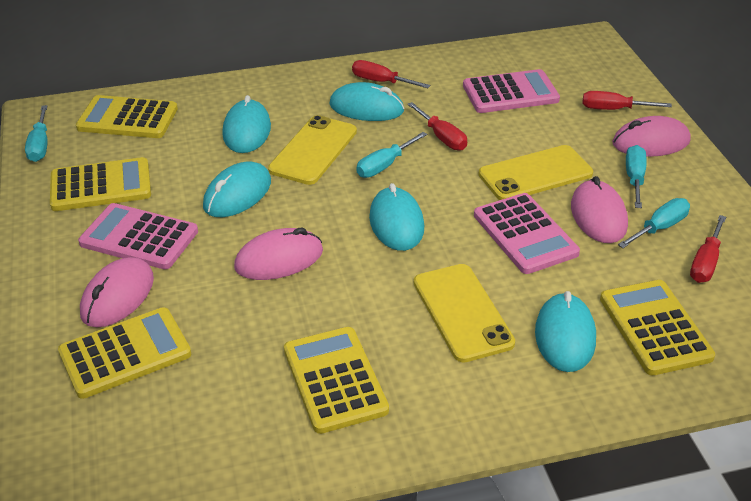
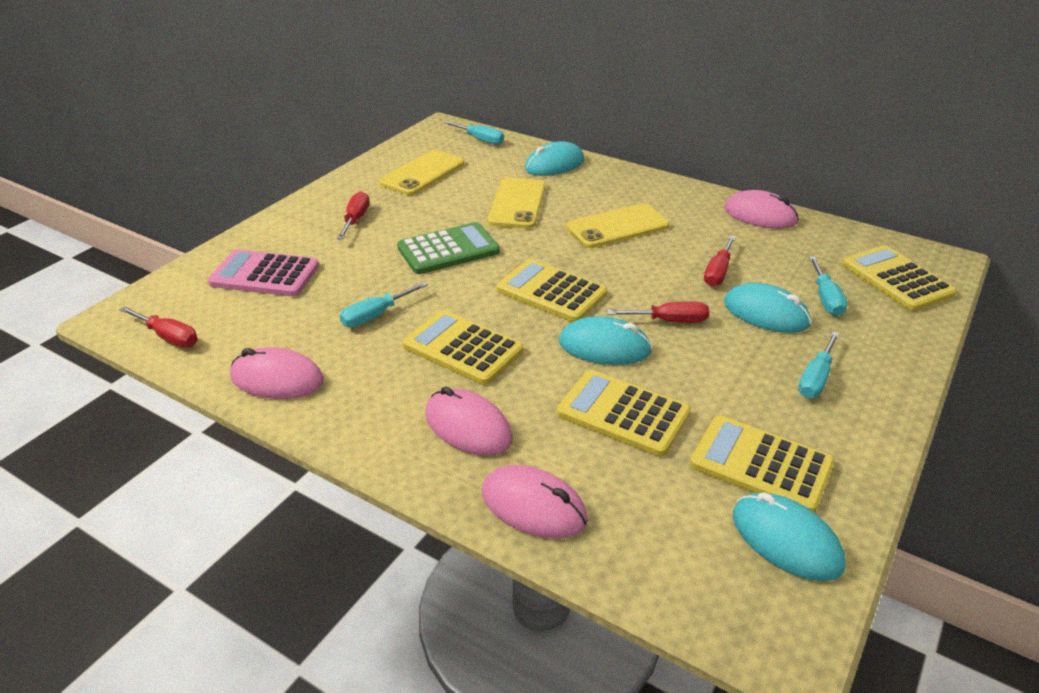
green calculator: none = 0 -> [397,222,500,274] = 1
pink calculator: [78,203,198,269] [463,69,560,113] [474,193,580,274] = 3 -> [208,249,319,296] = 1
turquoise mouse: [203,162,271,217] [222,95,271,153] [329,82,404,121] [369,183,424,251] [535,291,596,372] = 5 -> [525,141,584,176] [559,316,652,365] [724,283,811,333] [733,492,846,581] = 4

